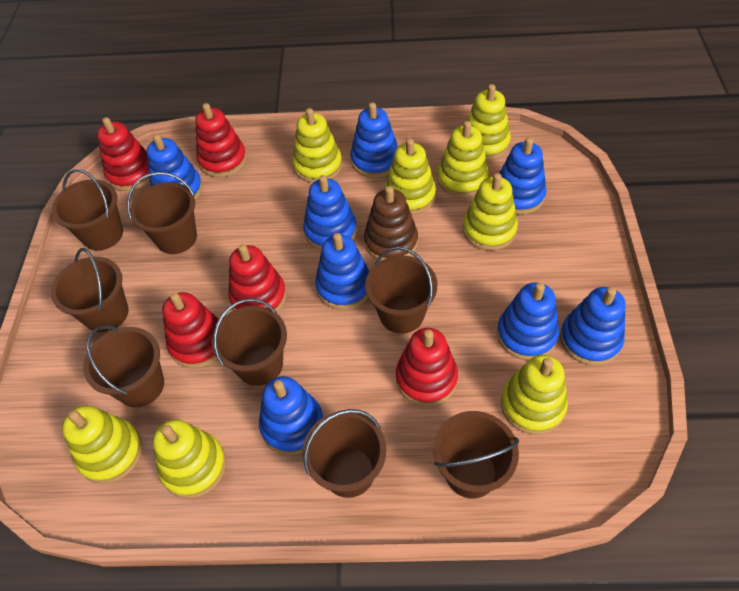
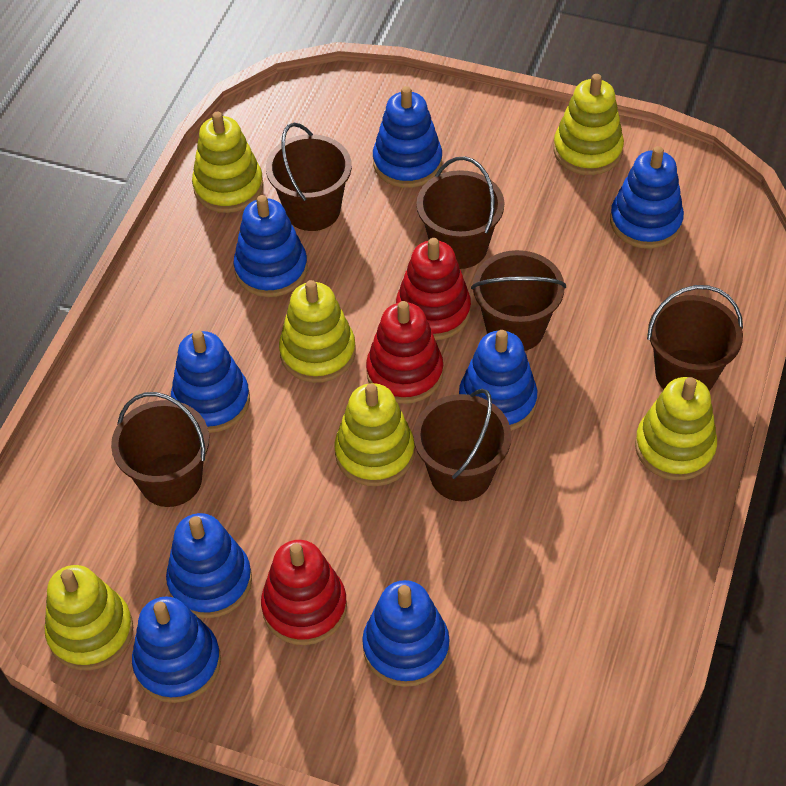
brown bucket: [51,248,128,333] [52,169,123,251] [83,326,164,407] [127,172,197,254] [212,298,287,386] [303,409,386,498] [365,247,437,334] [433,411,519,499] = 8 -> [111,392,209,507] [266,123,352,231] [413,389,511,501] [417,156,504,269] [471,250,566,351] [647,285,743,391] = 6
brown stacking toy: [364,186,418,261] = 1 -> none = 0
red stacking toy: [97,117,150,191] [162,292,219,368] [195,103,247,177] [228,244,286,312] [396,328,458,406] = 5 -> [261,540,347,645] [366,301,443,404] [396,238,471,340] = 3
yellow stacking toy: [62,406,142,484] [153,419,226,498] [292,108,342,183] [384,138,436,215] [437,121,489,197] [463,173,518,251] [466,84,511,160] [501,355,568,435] = 8 -> [45,565,133,671] [192,112,264,213] [279,280,356,383] [335,383,415,486] [553,74,624,175] [635,377,717,480] = 6

